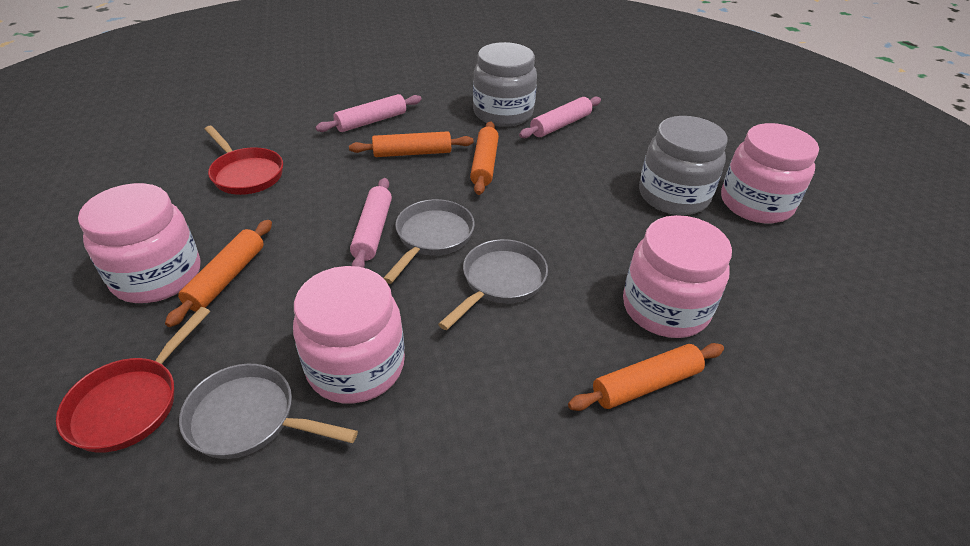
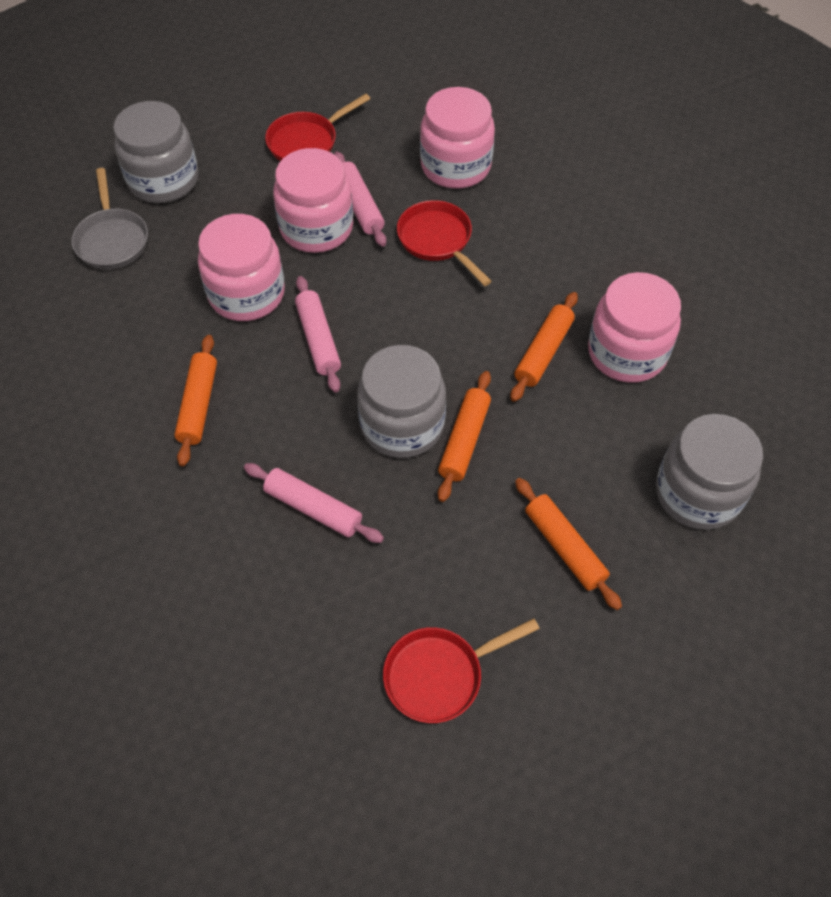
grey jar: [473,42,537,127] [639,116,728,215] = 2 -> [113,101,198,203] [357,345,446,458] [656,414,763,530] = 3
grey pan: [179,364,358,459] [383,199,475,284] [438,239,548,330] = 3 -> [72,168,148,270] = 1
red pan: [56,307,210,453] [205,126,283,195] = 2 -> [265,93,371,161] [383,618,540,723] [397,200,492,286] = 3

